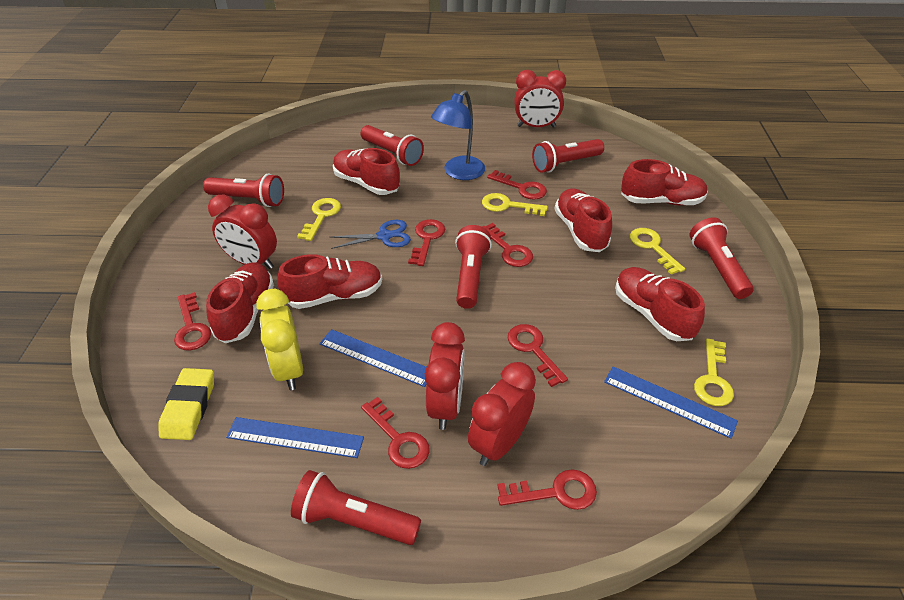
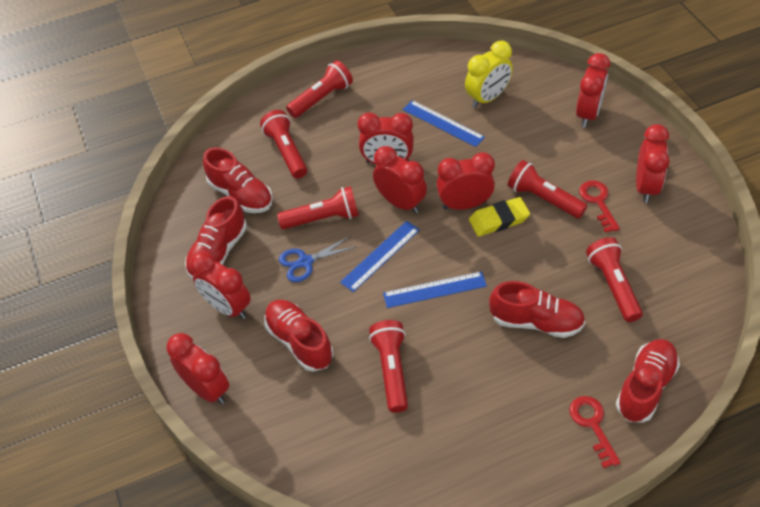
blue lamp: [431,90,485,180] = 1 -> none = 0
red clock: [208,195,277,269] [425,322,465,430] [468,362,536,466] [514,70,566,128] = 4 -> [167,333,229,404] [190,252,251,319] [358,113,414,164] [373,146,427,213] [437,152,495,210] [576,53,610,127] [636,124,670,203] = 7
red key: [174,292,211,351] [361,397,429,469] [408,219,445,266] [482,223,533,267] [487,170,547,200] [497,469,597,510] [508,324,568,387] = 7 -> [569,396,621,468] [579,180,620,233] = 2
red shoe: [206,262,274,343] [277,254,382,309] [333,148,400,195] [555,188,612,252] [615,267,705,341] [621,159,708,205] = 6 -> [185,196,247,279] [203,147,273,213] [264,300,333,372] [489,281,585,338] [616,339,680,423] = 5
yellow key: [297,198,341,241] [482,193,548,216] [630,228,685,275] [694,338,734,406] = 4 -> none = 0

